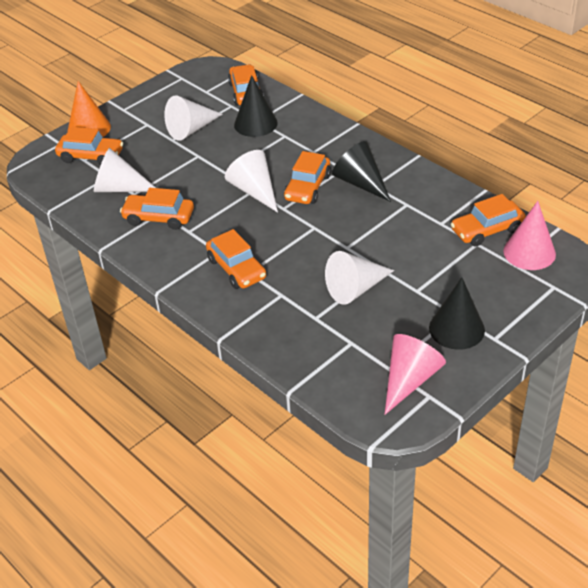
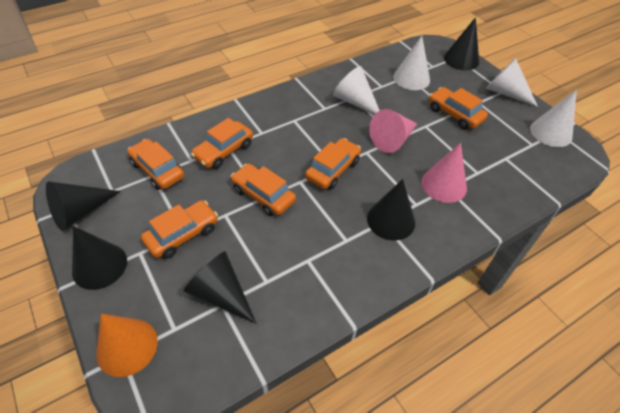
black cone: [234,75,278,137] [332,141,391,202] [429,277,485,350] = 3 -> [46,181,121,231] [72,226,127,290] [183,251,257,324] [367,179,415,240] [444,17,479,70] = 5

